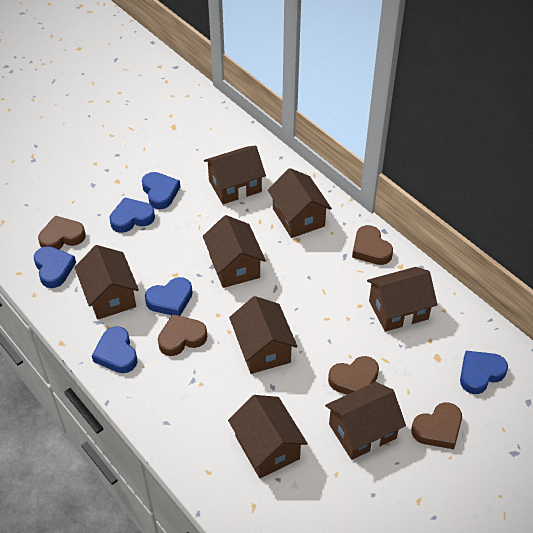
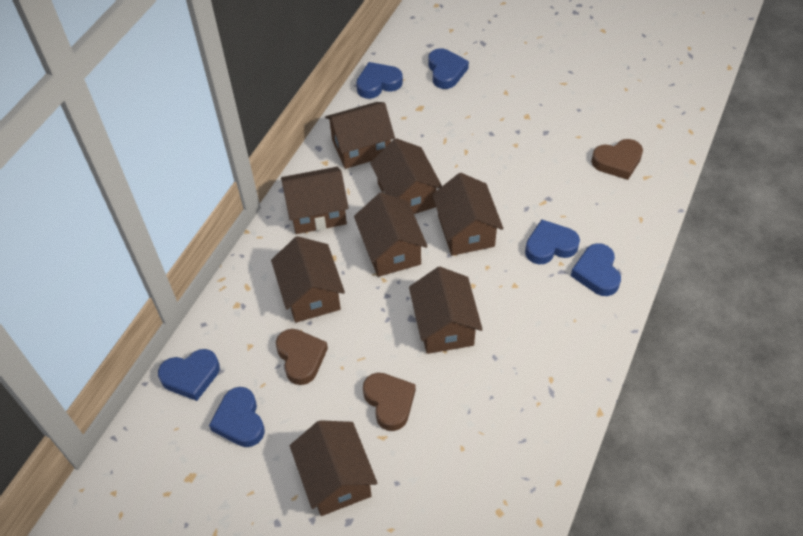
brown heart: [38,216,86,249] [158,314,207,356] [328,356,379,395] [352,225,393,265] [411,402,462,449] = 5 -> [276,329,328,385] [363,373,416,431] [591,139,643,180] = 3

